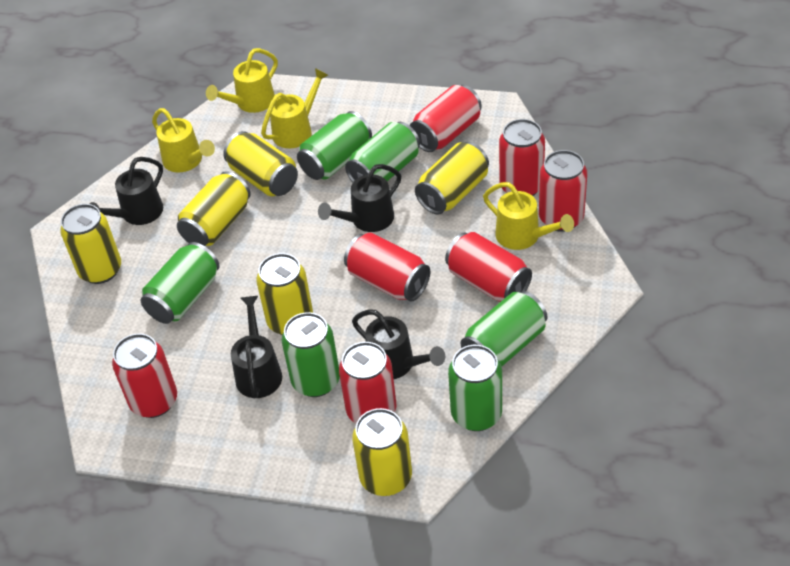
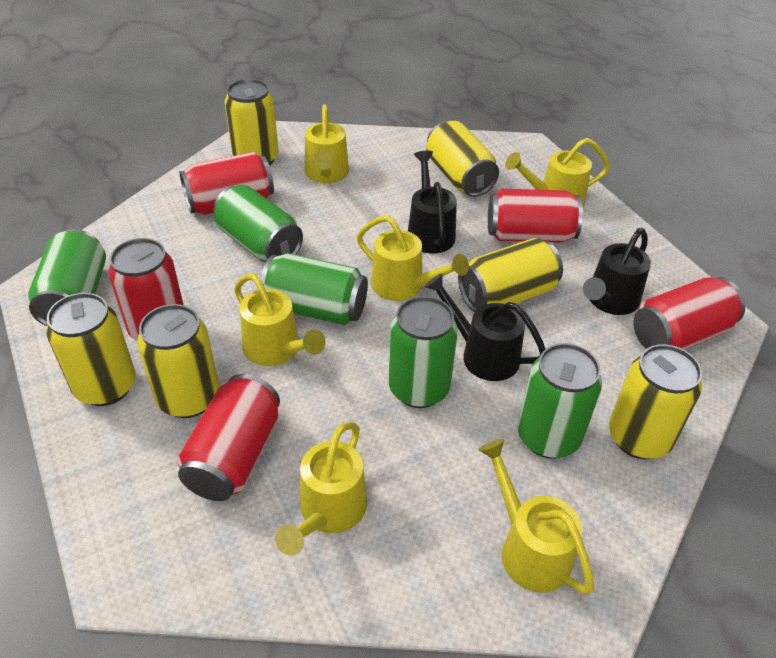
black watering can: [89,157,163,225] [231,296,282,398] [318,164,401,232] [352,309,445,379] = 4 -> [408,151,457,253] [424,273,545,381] [583,228,651,315] = 3
green can: [141,242,219,324] [282,312,340,397] [297,111,372,180] [345,122,420,183] [448,345,502,431] [461,291,547,367] = 6 -> [28,229,106,326] [213,185,303,262] [261,253,368,325] [388,296,458,408] [517,343,602,459] = 5
red can: [112,333,177,418] [339,342,397,423] [344,233,430,302] [409,85,482,152] [445,232,532,302] [499,119,545,196] [539,150,587,232] = 7 -> [108,238,184,341] [177,374,280,501] [180,152,274,215] [488,189,583,243] [633,277,745,350] = 5
yellow watering can: [152,108,215,173] [206,48,278,113] [261,68,328,148] [483,182,574,250] = 4 -> [234,273,326,366] [275,422,367,556] [305,104,349,183] [357,215,469,301] [478,439,594,595] [505,138,610,207] = 6

